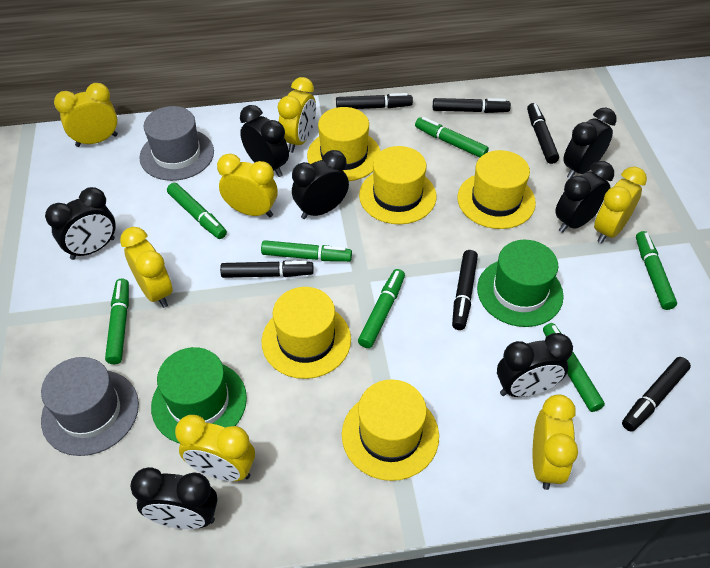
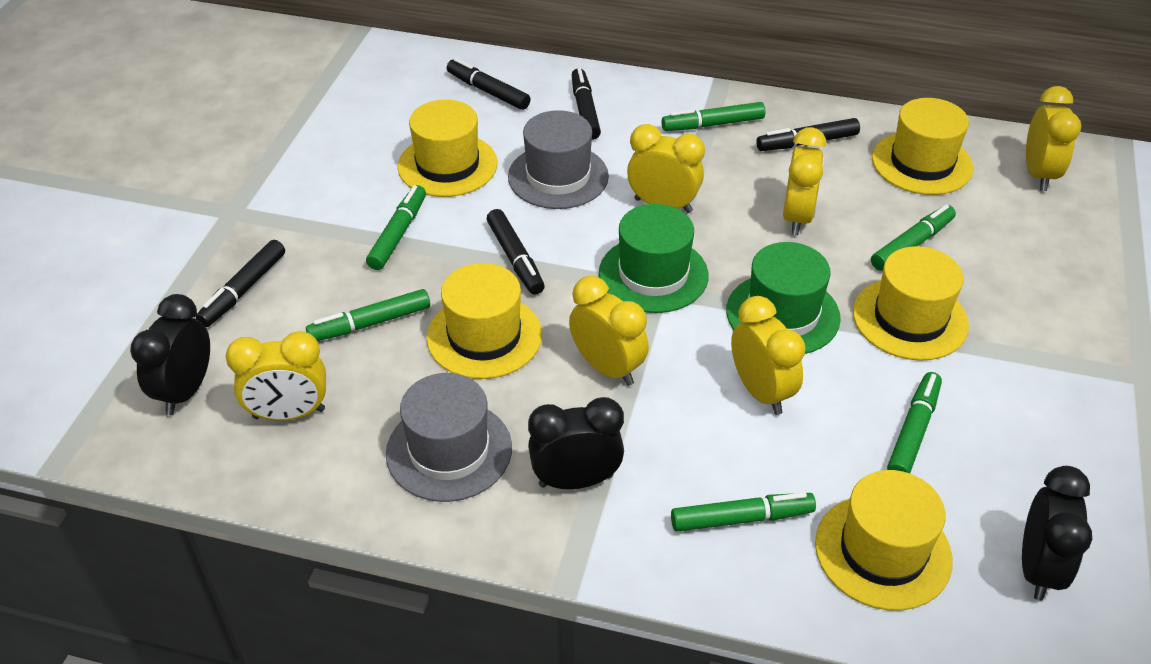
black clock: [45,187,116,260] [130,467,217,529] [240,105,289,177] [292,150,349,219] [497,333,573,397] [555,161,614,233] [563,107,617,179] = 7 -> [130,294,210,415] [528,397,624,489] [1022,466,1092,601] = 3
black marker: [220,261,314,278] [336,93,413,109] [433,98,511,113] [452,250,478,330] [527,103,559,164] [622,357,691,432] = 6 -> [196,240,285,327] [447,58,530,110] [487,209,545,295] [572,68,601,140] [756,118,860,151] = 5
green marker: [105,279,129,364] [167,183,227,239] [261,240,352,262] [358,269,405,348] [415,117,489,158] [543,323,605,412] [636,231,677,310] = 7 -> [306,289,430,341] [366,185,426,270] [661,102,765,131] [671,492,816,532] [871,204,956,271] [887,372,942,473] = 6
yellow clock: [54,83,118,147] [120,227,173,308] [175,415,255,481] [217,154,278,217] [278,77,316,153] [533,394,578,490] [594,167,647,244] = 7 -> [226,331,326,421] [569,276,649,386] [627,124,705,213] [731,296,806,415] [783,127,826,235] [1026,86,1082,191] = 6

